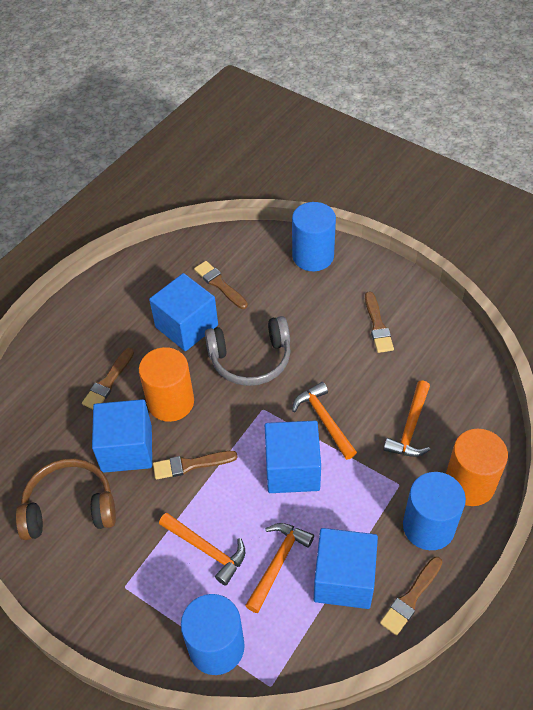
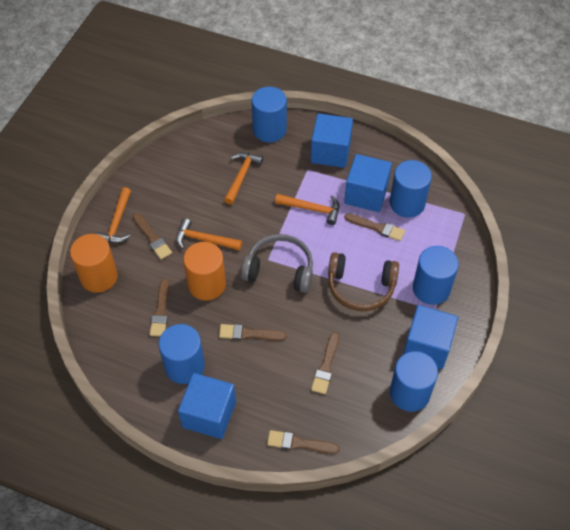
blue cylinder: [181,594,245,675] [292,202,336,271] [403,472,466,550] = 3 -> [159,324,205,384] [252,87,287,143] [390,160,432,218] [390,351,438,412] [413,246,459,305] = 5
brown brush: [82,348,134,409] [153,451,237,480] [194,261,248,309] [365,291,394,353] [380,557,443,636] = 5 -> [133,213,172,260] [150,278,169,337] [219,324,287,341] [267,430,340,454] [311,332,339,394] [344,213,405,241] = 6

